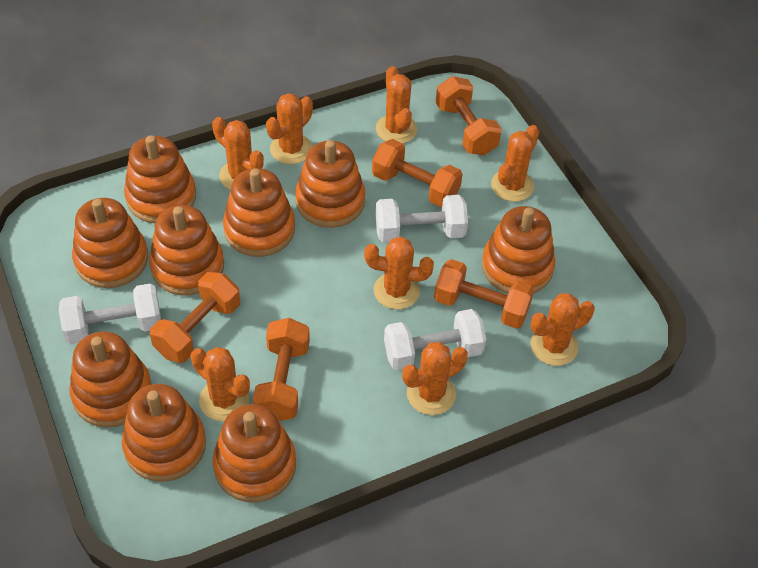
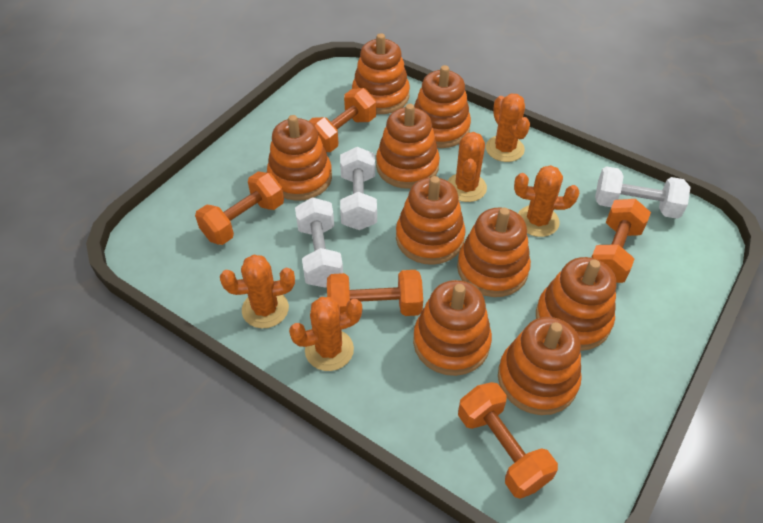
orange cactus: [190,347,250,421] [212,117,264,190] [266,93,313,164] [364,237,434,309] [376,66,417,143] [402,342,468,415] [491,125,539,202] [530,293,595,366] = 8 -> [220,254,295,328] [289,297,362,371] [448,132,487,202] [486,94,530,162] [514,165,579,237] = 5

